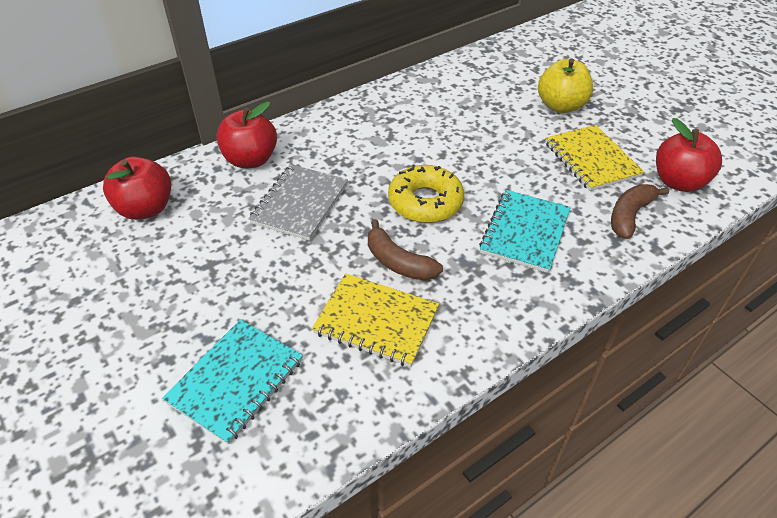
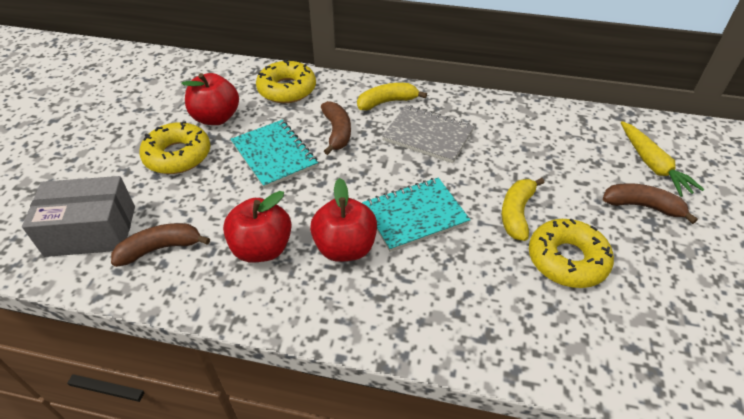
brown banana: [368,219,443,281] [611,184,669,239] = 2 -> [111,223,210,267] [321,101,351,155] [603,183,698,224] = 3
grey box: none = 0 -> [22,176,135,257] = 1
yellow apple: [538,58,593,113] = 1 -> none = 0
yellow banana: none = 0 -> [357,83,427,111] [501,178,545,241] = 2
yellow carrot: none = 0 -> [621,121,704,197] = 1
yellow donut: [388,165,464,223] = 1 -> [139,121,210,174] [256,59,316,103] [529,219,614,288] = 3
yellow notebook: [312,273,439,367] [545,125,644,191] = 2 -> none = 0

